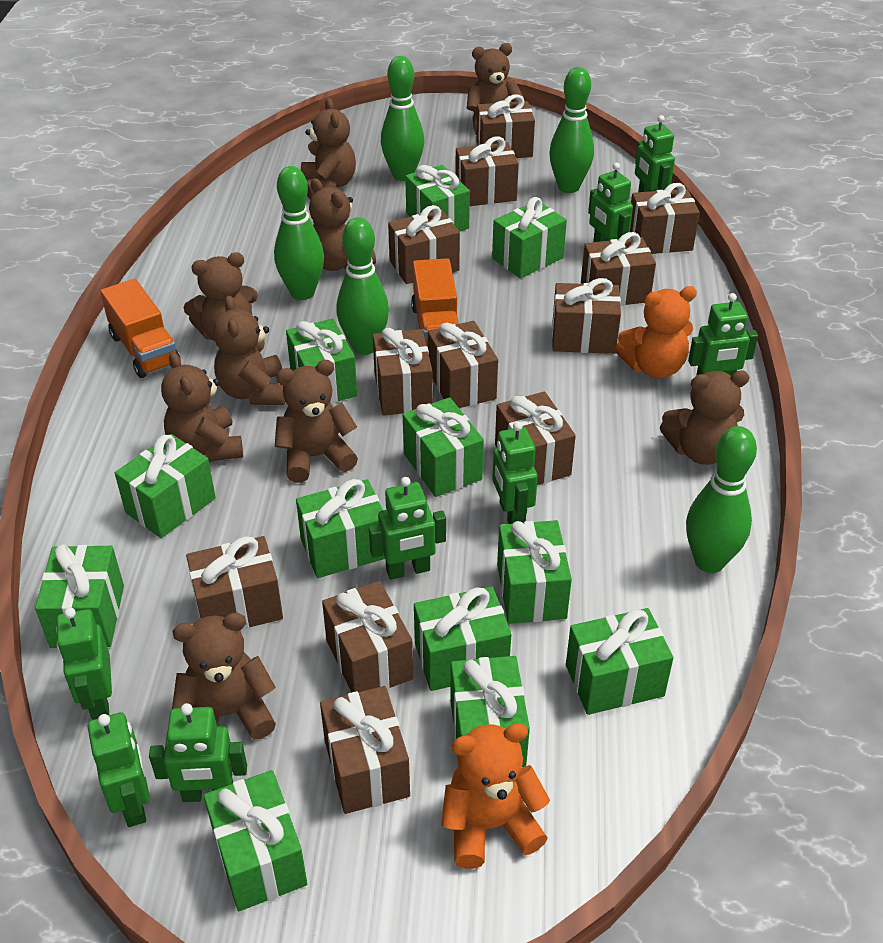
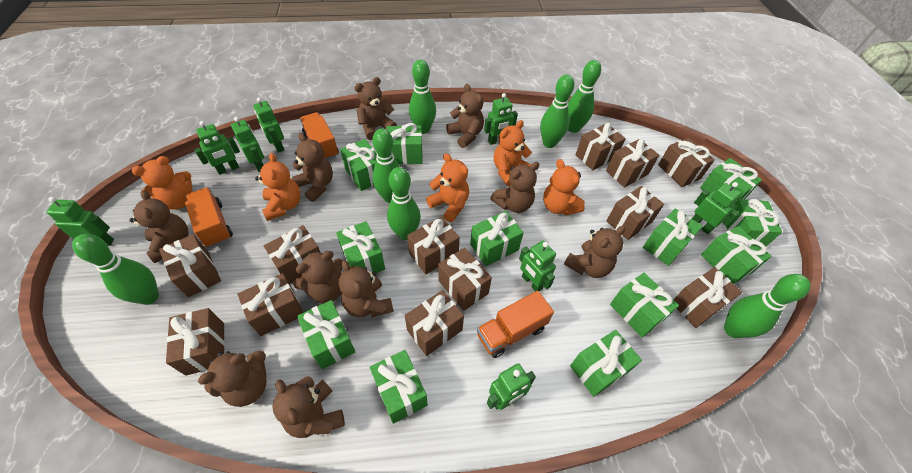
brown teddy bear: [161,352,243,462] [172,613,276,739] [183,252,258,341] [213,296,285,405] [275,360,358,483] [301,98,356,199] [309,178,376,271] [467,43,525,134] [660,371,749,465] = 9 -> [129,190,188,263] [198,350,267,407] [272,376,345,438] [292,133,333,202] [293,251,343,303] [339,260,394,317] [354,77,397,140] [446,84,484,148] [490,162,539,213] [564,226,626,278] = 10
green bowling pin: [274,166,324,300] [336,217,389,355] [381,56,425,181] [549,67,594,193] [686,426,757,573] = 5 -> [72,234,159,305] [372,129,400,203] [387,167,421,240] [409,59,436,134] [540,74,574,148] [568,60,601,133] [724,274,811,338] = 7
orange teddy bear: [441,723,550,869] [615,286,697,379] = 2 -> [132,156,193,210] [255,153,301,221] [426,153,469,222] [494,120,532,186] [543,159,585,215] = 5
orange truck: [100,279,181,378] [411,258,459,347] = 2 -> [185,187,233,247] [300,112,339,160] [477,291,554,358] = 3

